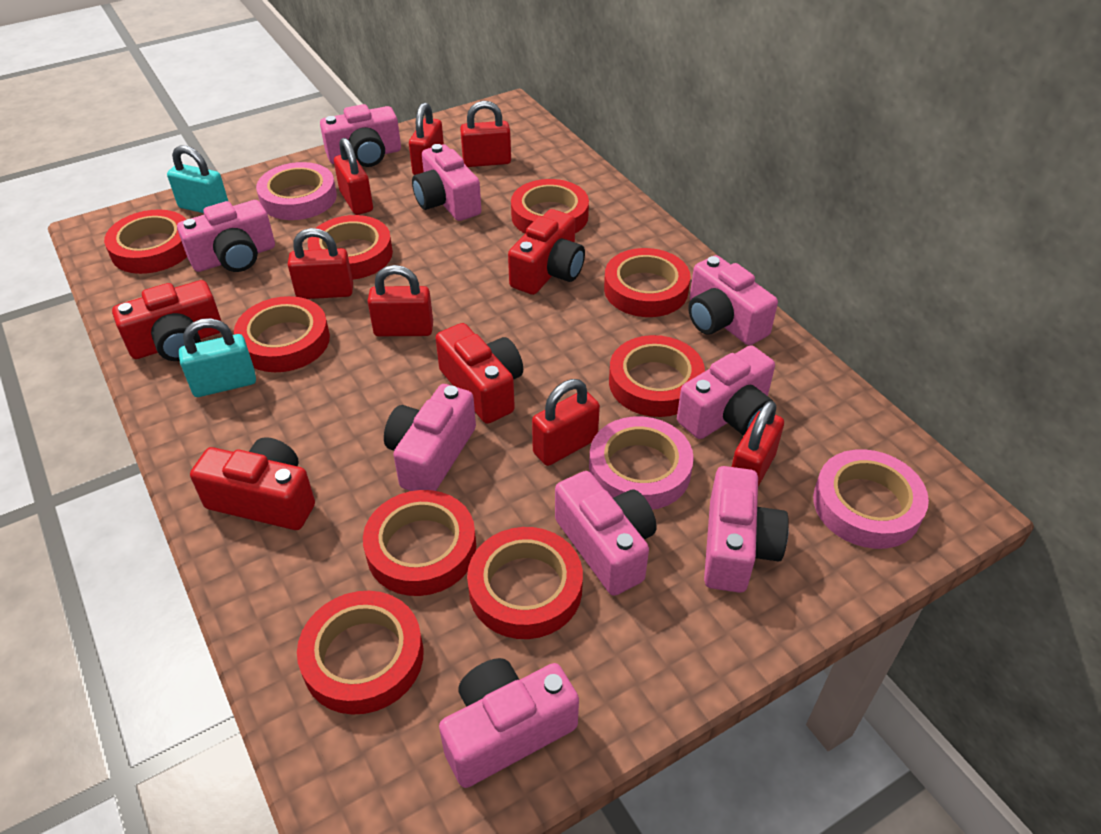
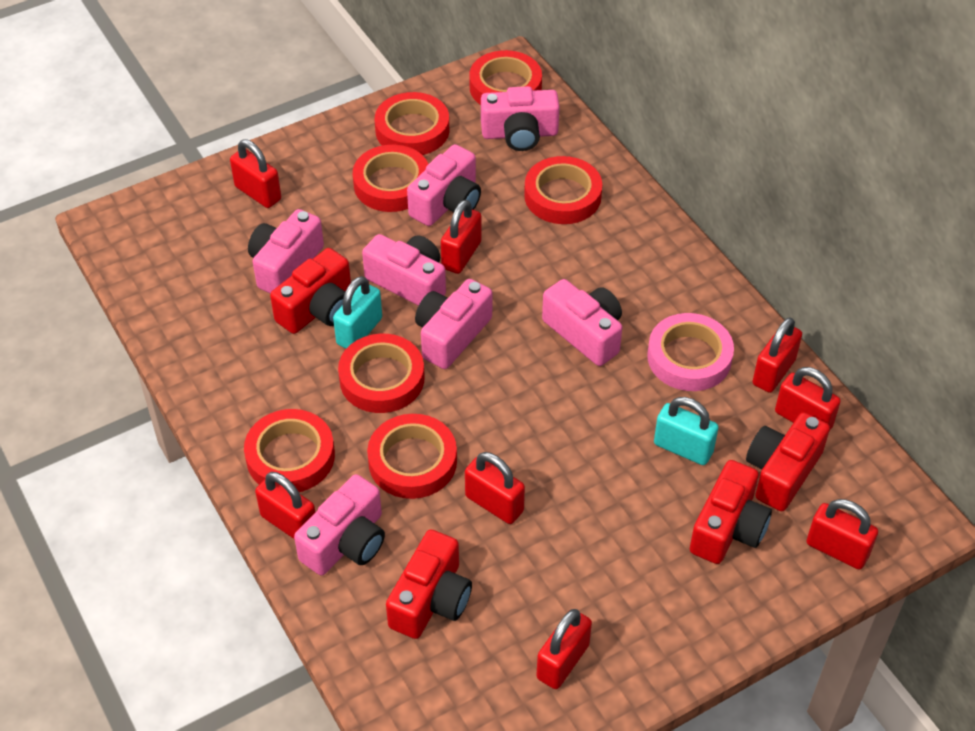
pink camera: [177,200,275,272] [320,104,401,167] [384,384,476,491] [412,144,481,221] [439,658,579,788] [555,471,656,596] [677,345,775,439] [688,255,778,345] [704,466,789,593] = 9 -> [248,209,324,294] [294,474,385,575] [362,234,446,306] [407,144,481,226] [415,279,492,369] [481,86,560,151] [542,279,622,366] = 7
pink tape: [256,162,337,220] [589,416,694,510] [813,449,929,549] = 3 -> [647,313,734,391] = 1
red padlock: [288,228,353,299] [334,138,373,215] [368,265,433,336] [409,103,444,175] [460,101,511,167] [532,379,600,466] [732,401,784,487] = 7 -> [230,139,281,208] [255,472,315,539] [441,200,482,274] [465,452,525,524] [536,609,592,689] [752,317,802,393] [775,367,841,430] [807,499,878,570] = 8
red tape: [104,209,187,274] [234,296,330,372] [297,591,424,715] [308,215,393,279] [363,490,476,596] [467,527,583,639] [511,179,589,234] [604,248,691,317] [609,335,705,417] = 9 -> [244,409,335,492] [338,334,425,413] [353,145,428,212] [367,414,457,499] [375,92,449,155] [469,50,542,105] [524,156,602,224] = 7

